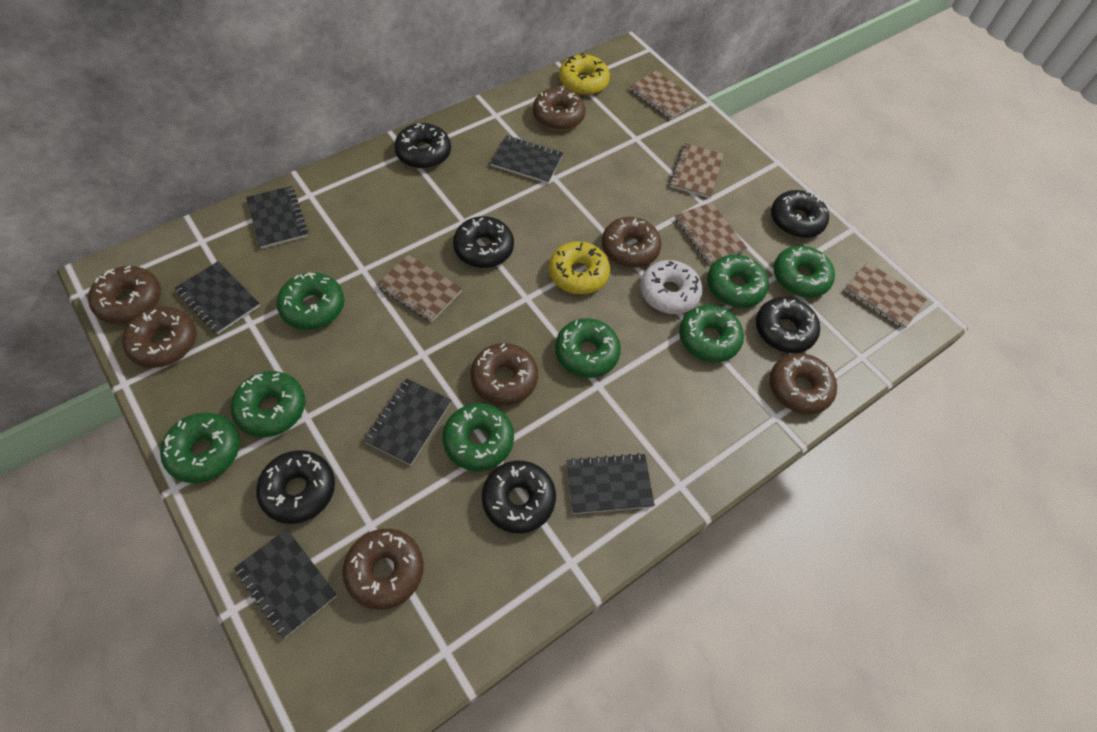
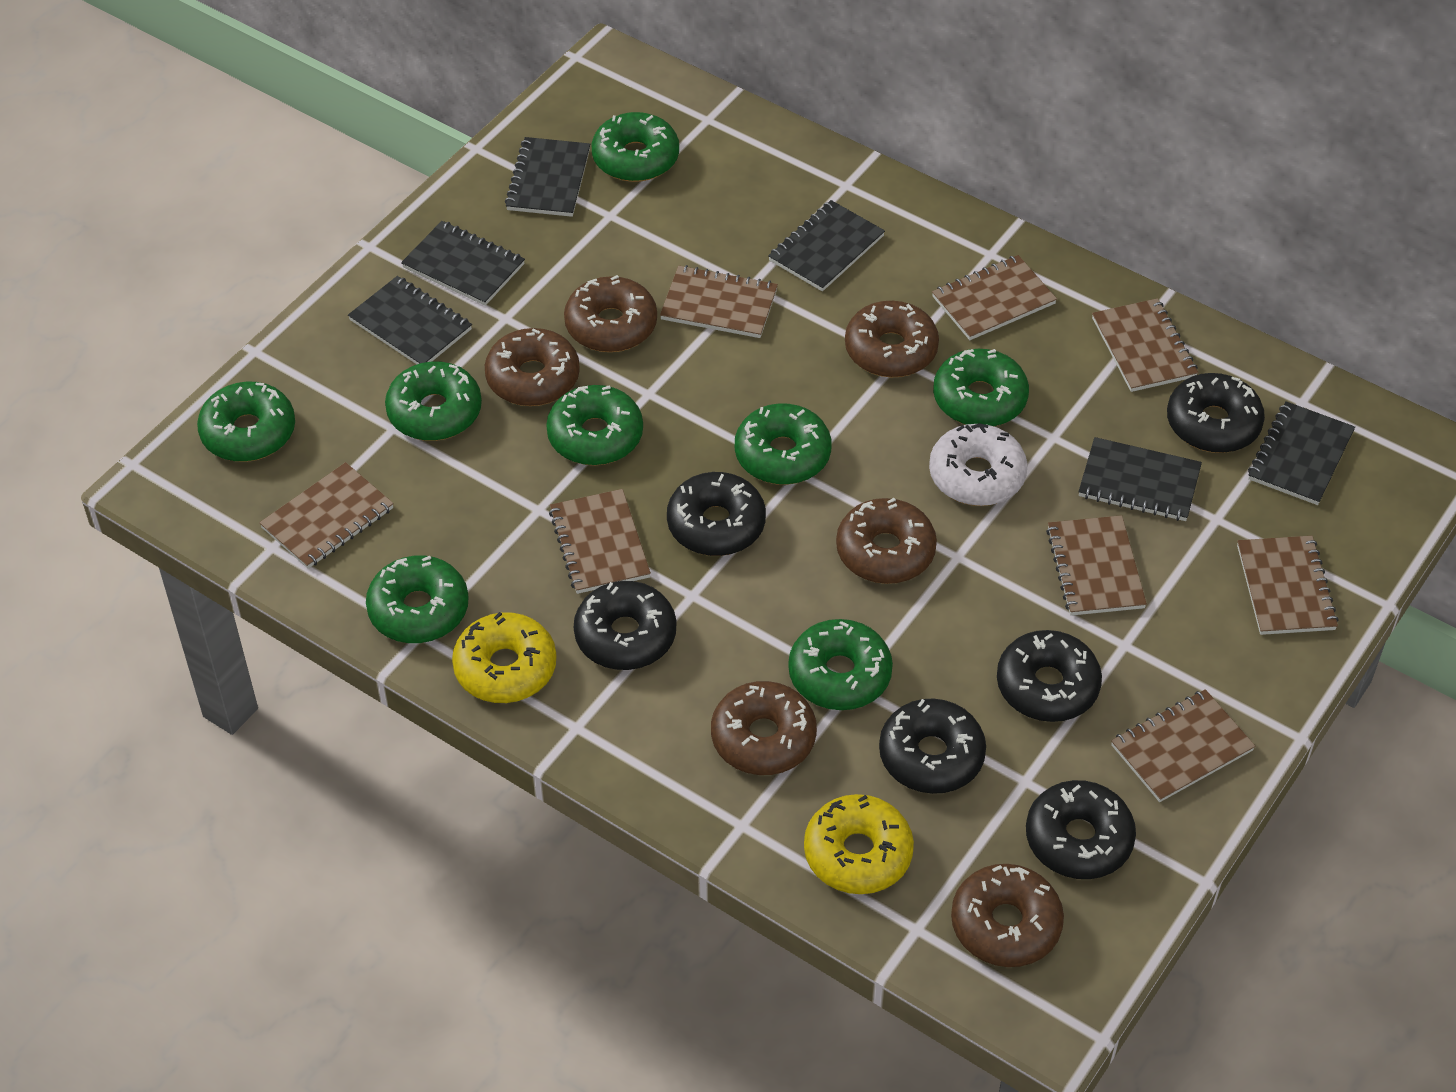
brown donut: [88,266,161,324] [122,307,197,368] [342,529,424,610] [470,343,538,405] [533,88,586,130] [602,217,662,268] [769,353,837,414] = 7 -> [485,328,580,406] [564,275,657,352] [711,681,817,775] [836,498,937,584] [845,301,939,377] [951,864,1064,967] = 6
brown notebook: [377,254,462,322] [630,71,698,120] [670,143,724,198] [675,202,747,264] [844,262,927,329] = 5 -> [259,462,394,569] [549,489,651,594] [660,265,778,338] [932,255,1057,340] [1046,515,1147,616] [1092,298,1198,392] [1111,689,1256,802] [1237,536,1339,635] = 8

